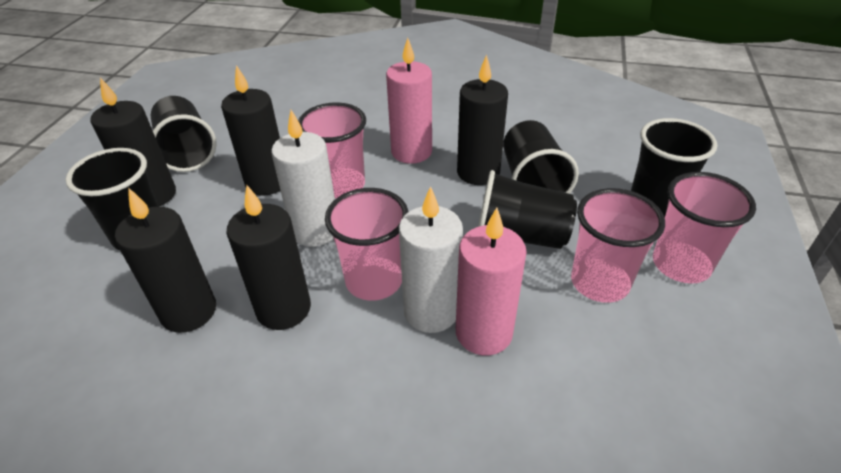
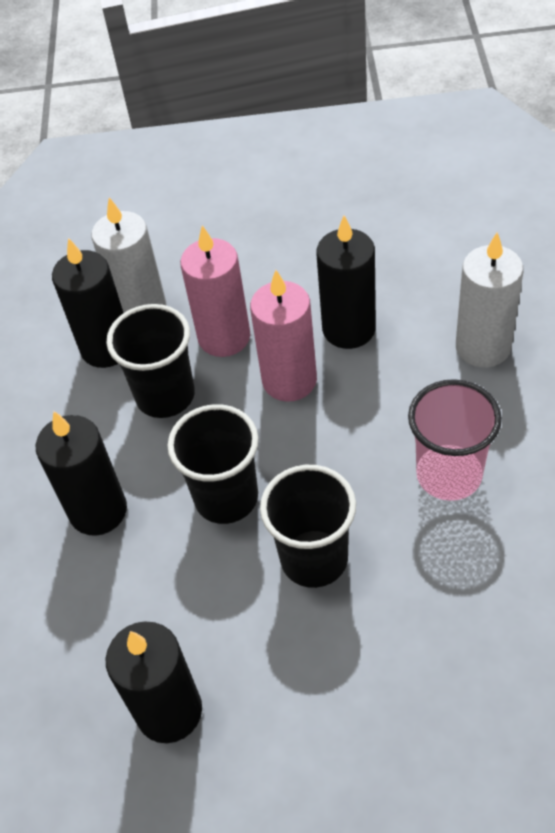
black candle: [90,78,176,207] [115,188,216,333] [221,65,281,196] [227,185,311,330] [457,55,508,185] = 5 -> [36,411,127,536] [52,238,123,368] [105,621,202,743] [316,215,376,349] = 4
black cup: [65,148,158,250] [150,96,217,172] [478,170,577,249] [503,120,579,194] [631,118,717,218] = 5 -> [106,304,195,418] [167,404,259,524] [260,465,356,588] = 3
pink cup: [298,102,366,198] [325,188,409,301] [571,188,665,303] [653,172,756,283] = 4 -> [408,379,502,501] = 1

